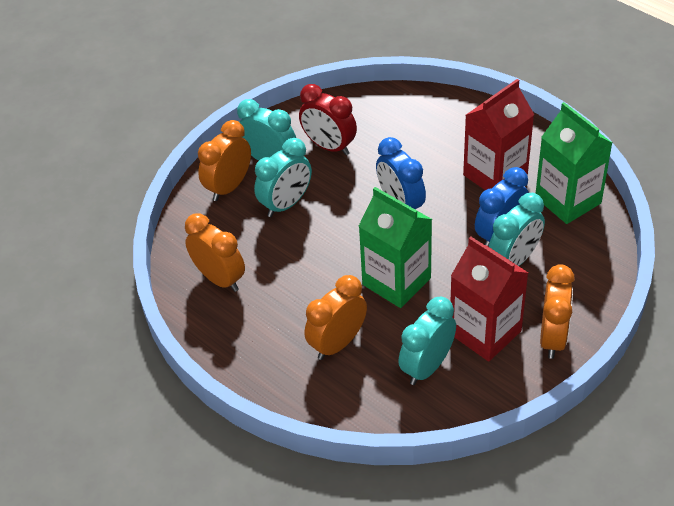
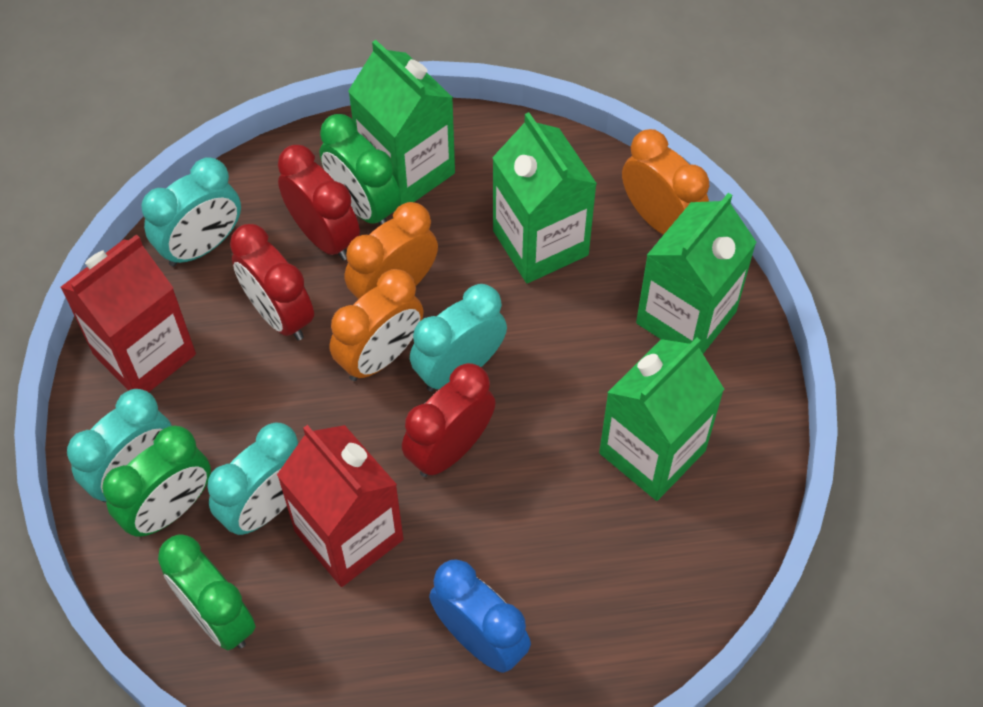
blue clock: [376,137,426,209] [475,167,529,247] = 2 -> [429,560,531,673] = 1
green carton: [359,187,432,308] [536,102,612,224] = 2 -> [348,40,455,205] [492,112,597,283] [599,337,725,501] [636,193,757,354] = 4
green clock: none = 0 -> [102,426,211,537] [158,535,256,651] [319,114,401,225] = 3
orange clock: [185,213,245,292] [198,120,251,201] [304,275,367,360] [540,264,575,359] = 4 -> [330,269,424,381] [345,202,438,300] [622,129,709,235] = 3
red clock: [299,84,357,155] = 1 -> [230,224,314,340] [278,145,360,260] [402,363,496,477] = 3

